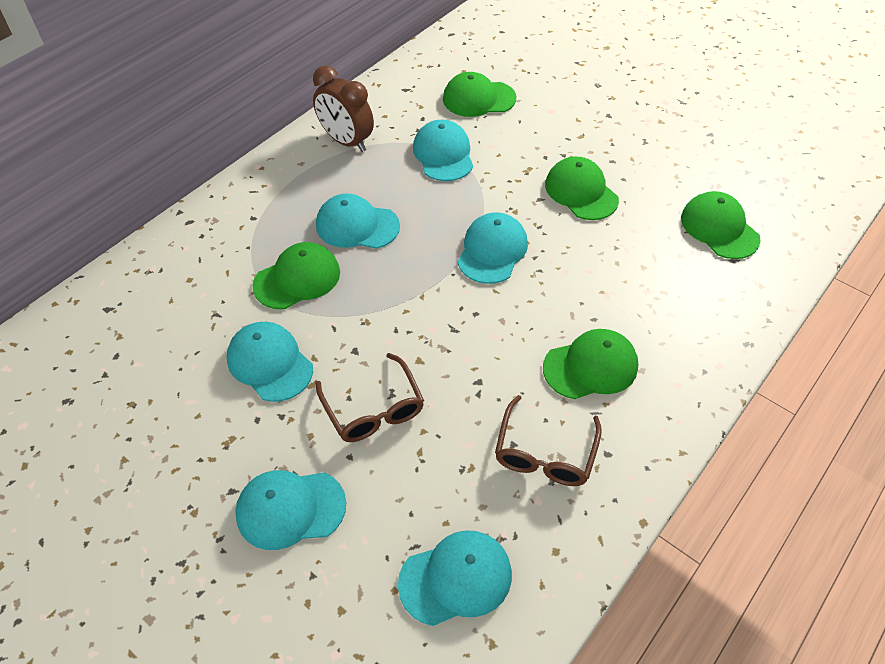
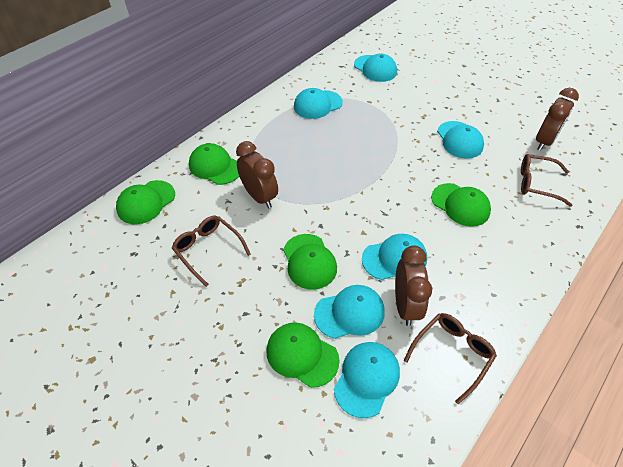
brown clock: [313,65,374,152] = 1 -> [236,141,278,208] [395,246,432,326] [536,88,579,151] = 3
brown glasses: [316,353,424,442] [495,395,602,486] = 2 -> [172,216,251,287] [404,313,497,404] [521,154,572,207] = 3

